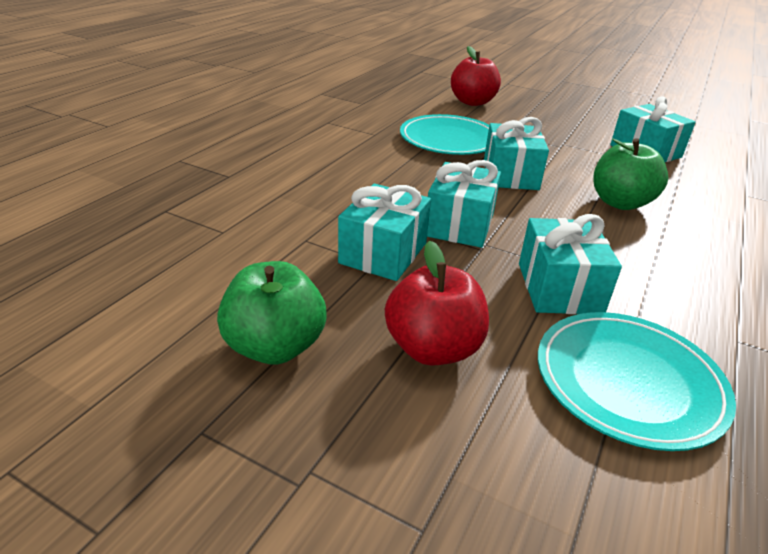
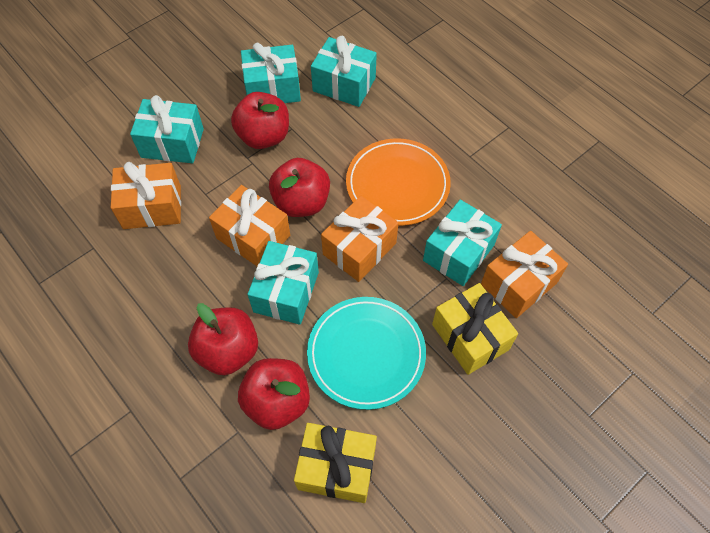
green apple: [217,261,327,364] [593,138,668,210] = 2 -> none = 0
orange gift: none = 0 -> [111,162,181,229] [209,185,290,266] [321,196,398,282] [481,231,568,318] = 4
orange plate: none = 0 -> [346,138,451,226] = 1
red apple: [385,241,489,365] [451,46,501,106] = 2 -> [188,303,258,375] [231,92,289,149] [238,358,310,430] [269,158,330,217] = 4
turquoise plate: [400,114,489,155] [538,312,736,451] = 2 -> [307,297,426,410] = 1
yellow gift: none = 0 -> [294,423,377,503] [432,283,518,375] = 2

